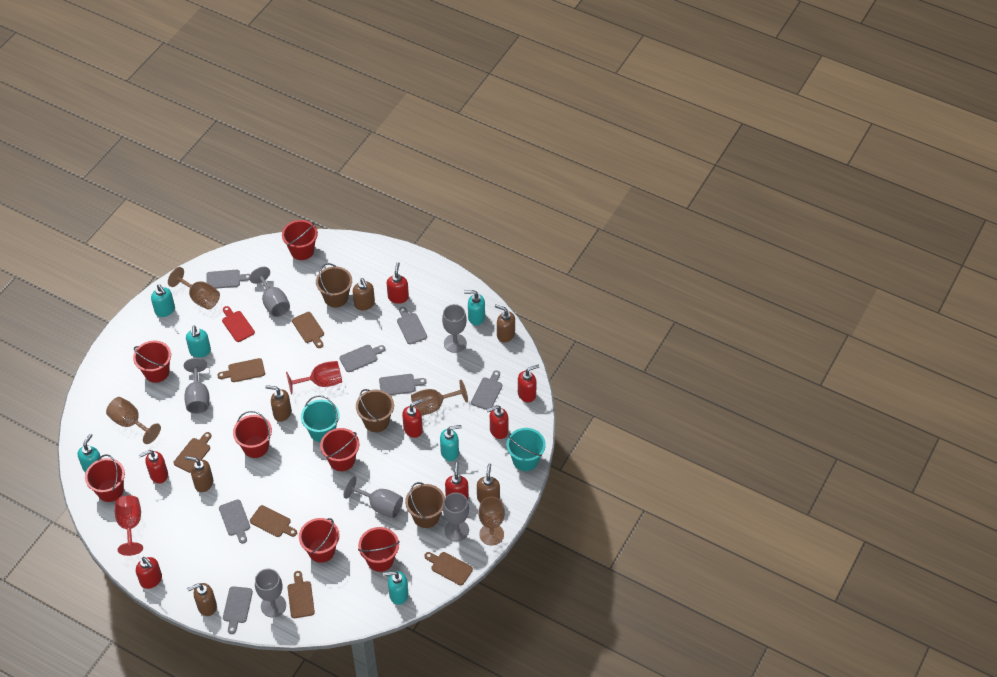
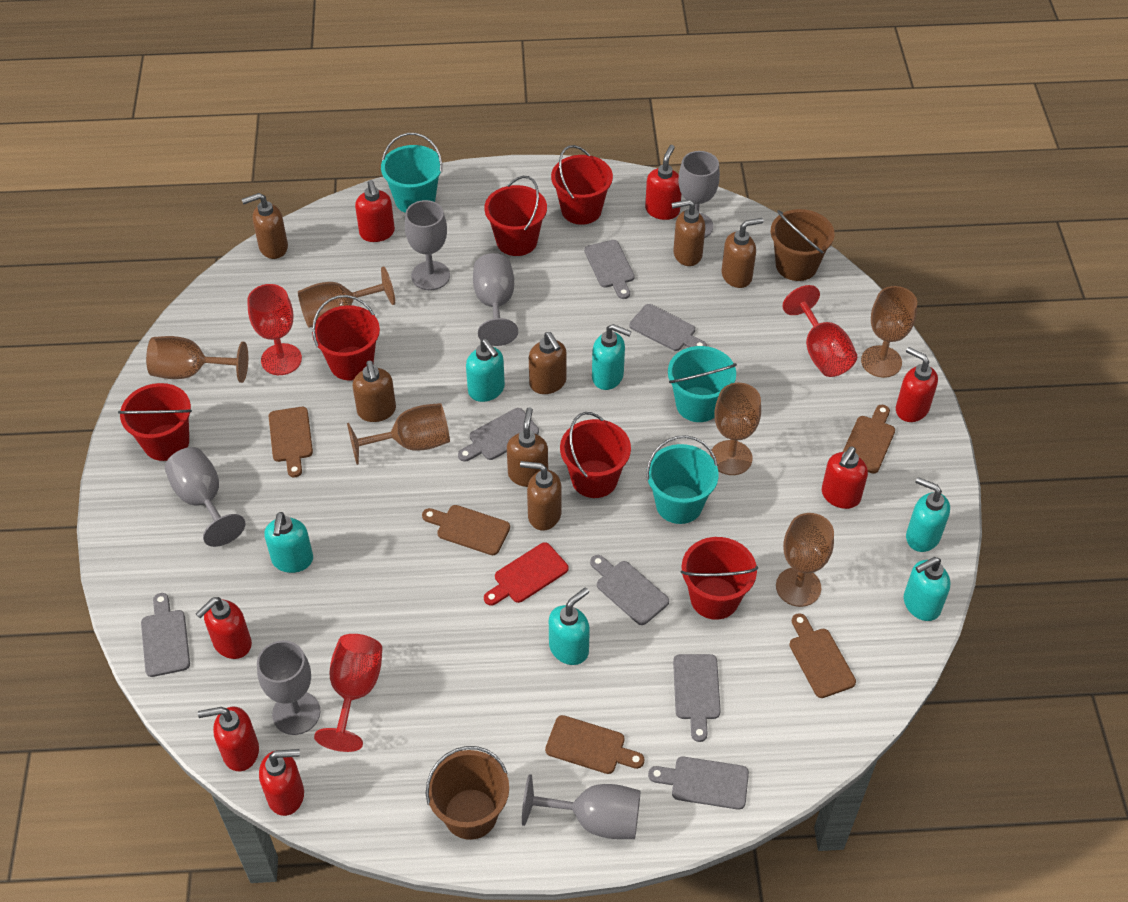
brown bucket: [316,263,352,307] [356,389,394,432] [405,482,445,528] = 3 -> [426,746,509,840] [771,209,835,281] = 2
brown cutting board: [174,432,212,473] [217,358,265,382] [250,505,297,537] [287,571,315,618] [292,312,324,348] [424,552,473,585] = 6 -> [269,407,313,477] [422,505,510,555] [545,715,644,774] [789,613,856,698] [843,405,895,474] = 5
brown goblet: [106,397,161,444] [168,267,220,310] [411,380,468,415] [478,497,505,545] = 4 -> [146,336,248,383] [298,266,395,328] [347,403,450,465] [710,383,761,475] [776,513,834,607] [861,286,917,378] = 6
brown soap dispenser: [185,456,213,492] [187,583,217,616] [265,385,291,422] [353,278,375,310] [477,463,500,503] [495,305,515,343] = 6 -> [242,193,288,259] [353,360,396,422] [507,407,548,487] [520,461,562,531] [529,332,567,394] [671,200,705,266] [722,218,763,288] = 7
red bucket: [85,454,125,502] [133,341,171,383] [233,411,272,458] [282,220,318,260] [299,518,340,563] [320,428,359,471] [358,527,400,572] = 7 -> [118,383,192,461] [312,295,380,381] [484,176,547,256] [551,145,613,225] [560,412,631,498] [680,537,758,620] = 6
red goblet: [115,495,143,556] [286,361,342,395] = 2 -> [247,284,302,375] [314,634,383,752] [782,285,857,377] = 3
turquoise bucket: [301,395,340,442] [507,428,546,471] = 2 -> [381,133,442,213] [646,435,719,524] [668,346,737,422] = 3

